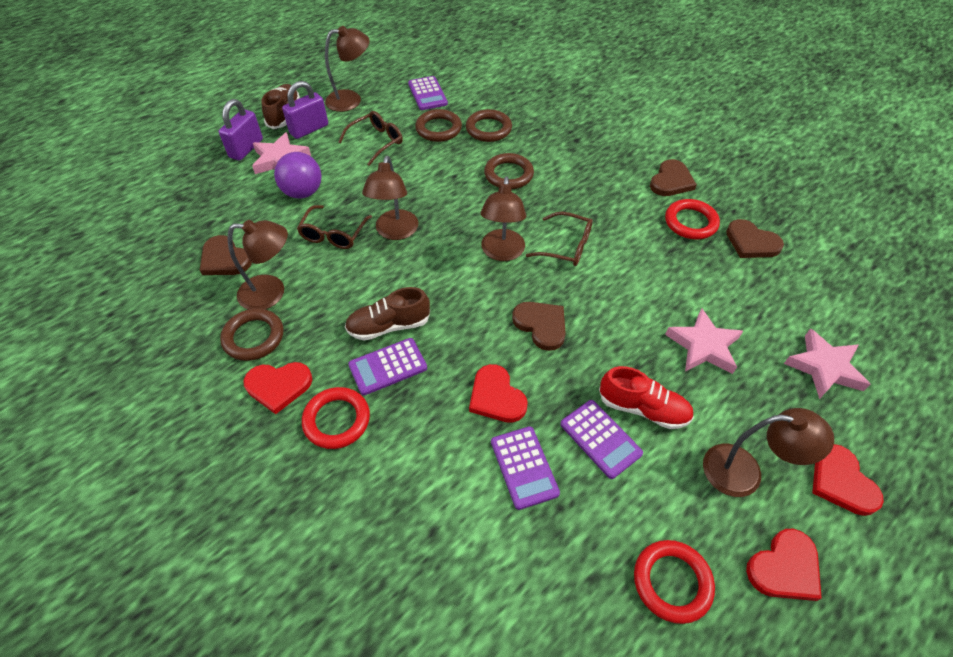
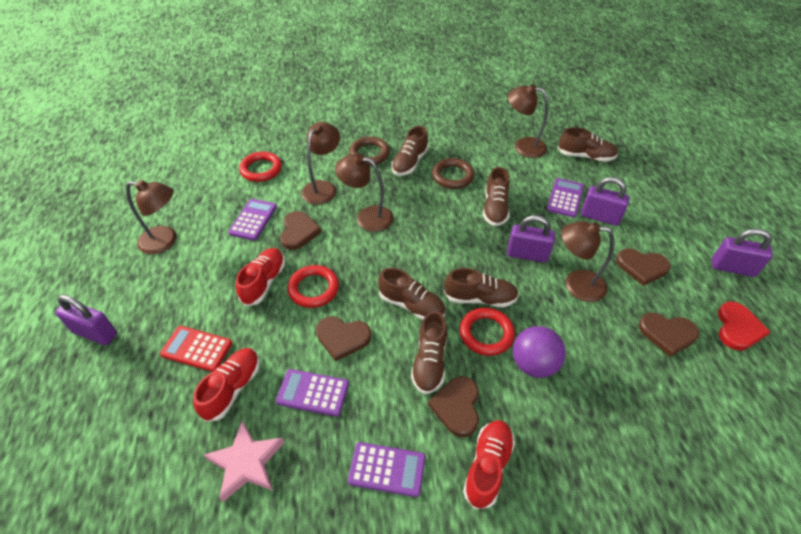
brown glasses: [297,205,372,249] [338,111,403,166] [526,212,593,266] = 3 -> none = 0
brown heart: [200,235,252,275] [512,302,566,351] [650,159,697,196] [726,219,784,258] = 4 -> [280,211,322,250] [316,317,371,361] [428,376,479,437] [616,249,671,286] [639,313,699,357] = 5
brown ring: [220,308,284,361] [415,109,462,142] [466,109,512,142] [484,153,534,189] = 4 -> [349,137,390,166] [432,158,475,189] = 2
brown shoe: [261,84,300,129] [345,287,430,340] = 2 -> [378,268,446,320] [391,126,429,176] [411,311,447,394] [444,268,519,307] [483,167,510,226] [558,127,618,162] = 6
pink star: [252,132,311,174] [665,308,743,374] [784,328,871,399] = 3 -> [204,421,284,502] = 1
purple padlock: [219,99,263,161] [282,81,328,139] = 2 -> [55,295,117,345] [507,215,555,263] [581,177,630,226] [712,229,773,277] = 4
red calculator: none = 0 -> [160,326,232,372] = 1
red heart: [243,362,312,414] [469,364,527,423] [746,529,822,601] [812,444,884,516] = 4 -> [718,302,770,351] = 1
red shoe: [599,366,694,429] = 1 -> [193,348,260,422] [236,248,285,306] [463,420,515,509] = 3

